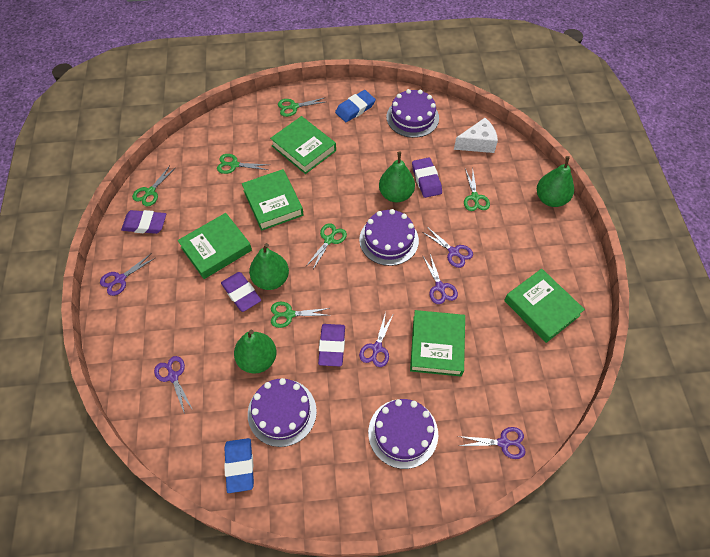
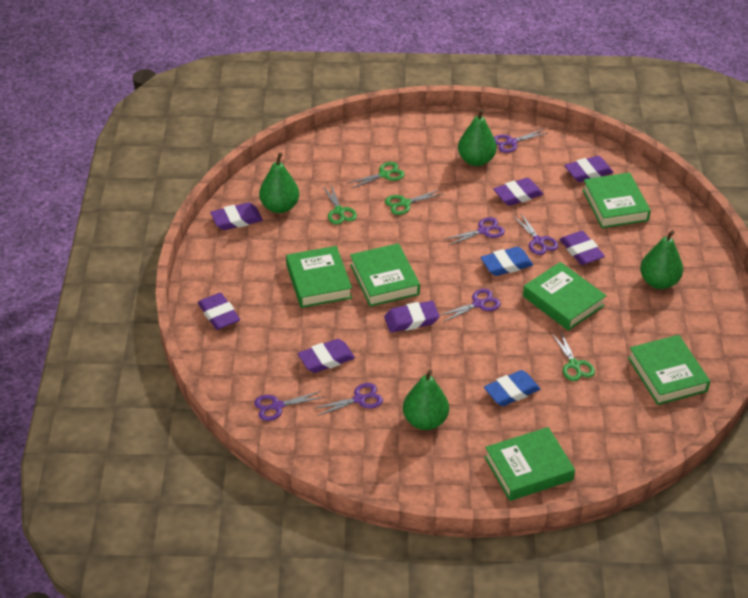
green book: [178,213,252,279] [242,169,304,231] [270,116,336,174] [410,310,465,376] [504,269,585,343] = 5 -> [286,246,352,308] [350,243,420,307] [484,427,575,501] [523,262,607,331] [582,173,651,228] [628,335,710,405] = 6
green scissors: [132,166,175,206] [217,154,269,174] [271,302,330,328] [278,97,326,117] [306,223,347,269] [464,169,490,211] = 6 -> [323,185,357,225] [348,162,405,189] [385,189,443,215] [552,332,595,381] = 4
purple cake: [248,378,317,447] [359,209,419,266] [368,399,438,469] [387,89,439,138] = 4 -> none = 0
purple eraser: [121,210,166,234] [221,272,261,312] [318,324,345,366] [412,157,442,198] = 4 -> [198,293,240,330] [210,202,263,230] [298,339,355,373] [384,301,440,332] [494,178,543,206] [560,231,605,265] [564,156,614,182] = 7
white cheese: [454,118,498,153] = 1 -> none = 0

